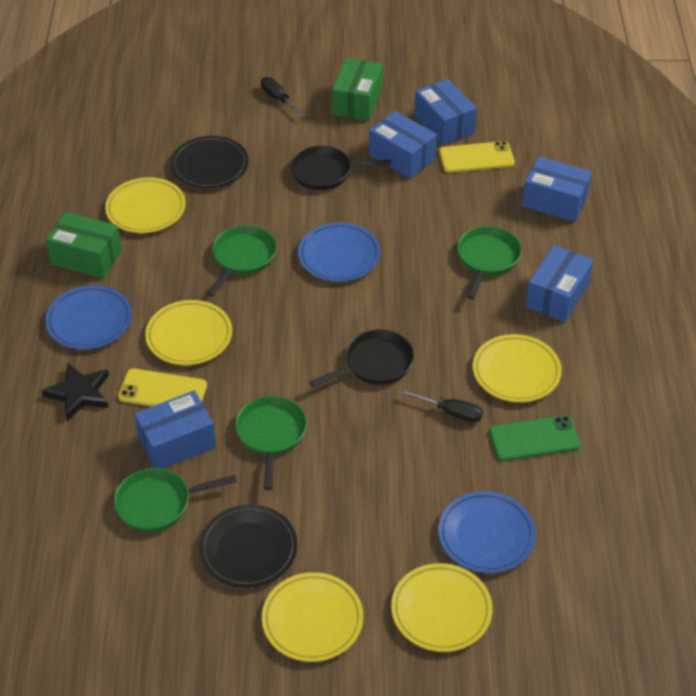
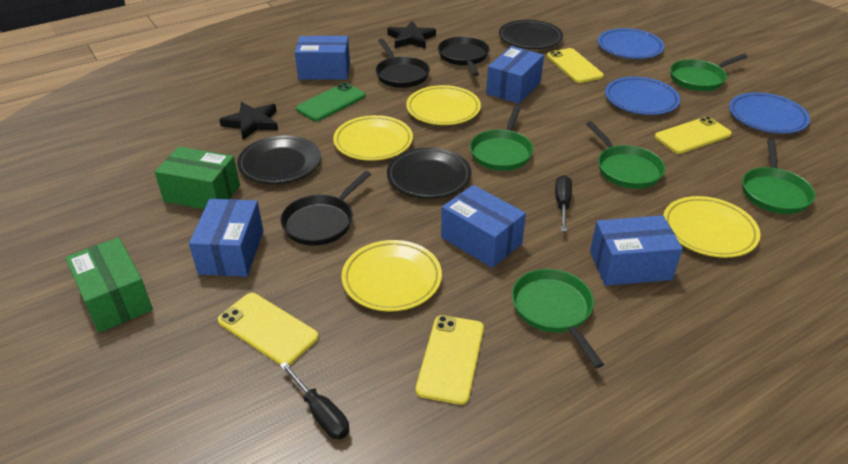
black pan: [290,145,391,190] [309,329,414,387] = 2 -> [280,171,371,246] [376,39,430,88] [438,36,490,76] = 3
black plate: [171,136,248,188] [199,505,297,588] = 2 -> [237,135,321,184] [387,147,472,199] [499,20,563,49] = 3
black star: [41,363,109,421] = 1 -> [219,102,278,140] [387,21,436,49] = 2
green pan: [114,468,237,532] [207,225,277,297] [235,396,307,490] [457,226,522,299] = 4 -> [470,105,534,171] [512,269,604,368] [586,121,665,189] [670,54,748,91] [742,140,815,214] = 5
yellow phone: [118,368,207,406] [439,141,515,173] = 2 -> [218,293,319,365] [416,315,484,405] [547,48,604,83] [655,116,732,154] = 4
yellow plate: [105,177,186,233] [145,300,232,365] [262,572,363,662] [391,563,493,652] [473,334,562,402] = 5 -> [333,115,413,161] [341,240,442,312] [406,85,481,125] [663,196,760,258] = 4

